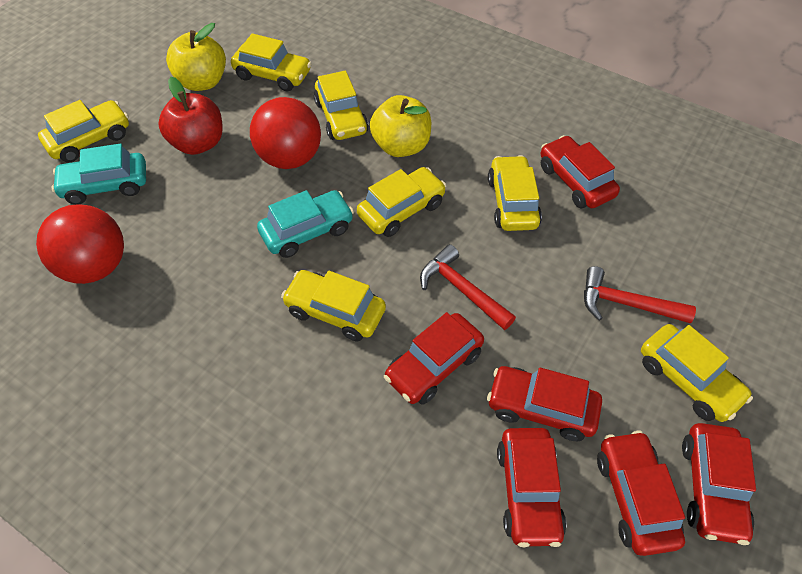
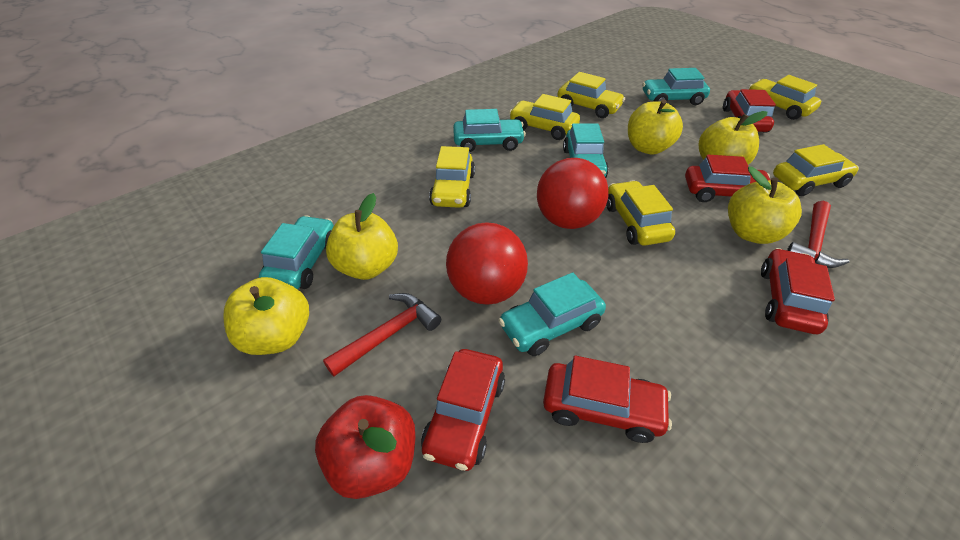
red car: [384,312,484,404] [487,366,602,441] [497,428,567,547] [541,135,620,208] [597,430,685,556] [682,423,756,545] = 6 -> [421,349,505,471] [543,356,672,443] [685,155,770,202] [723,89,776,133] [761,248,835,334] = 5
turquoise car: [51,143,146,205] [257,190,354,258] = 2 -> [259,215,334,290] [453,109,526,152] [498,272,606,356] [563,123,609,178] [642,68,710,105] = 5
yellow apple: [166,23,226,91] [370,95,431,157] = 2 -> [223,277,309,355] [326,193,398,280] [628,99,683,155] [699,111,767,165] [728,166,802,244] = 5
yellow car: [38,100,129,162] [231,33,312,91] [281,270,386,341] [314,71,369,140] [357,167,446,237] [488,155,542,231] [641,324,753,422] = 7 -> [429,146,475,208] [509,94,580,140] [557,72,625,118] [606,180,675,246] [749,75,821,120] [773,144,859,196] = 6

